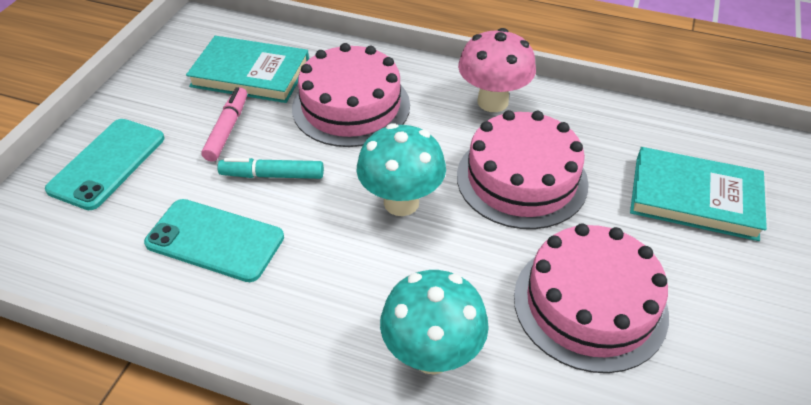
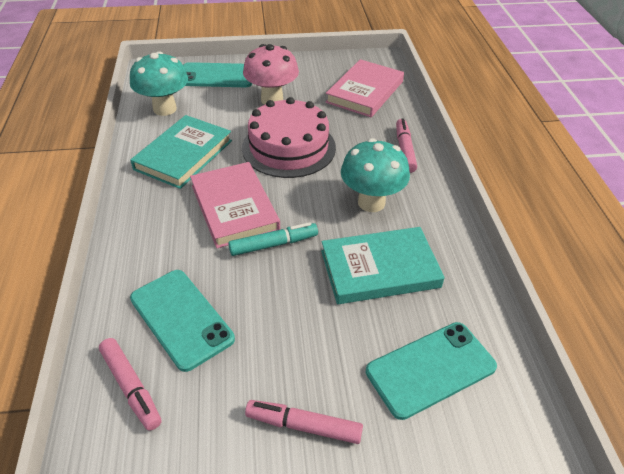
pink book: none = 0 -> [190,162,280,248] [325,59,404,117] = 2
pink cake: [292,43,410,147] [457,110,589,229] [514,224,669,373] = 3 -> [242,97,336,178] = 1
pink marker: [201,87,247,161] = 1 -> [99,338,161,431] [245,400,363,444] [396,118,417,173] = 3
turquoise phone: [45,119,164,210] [144,199,284,282] = 2 -> [130,270,235,372] [183,62,252,87] [366,322,497,420] = 3

